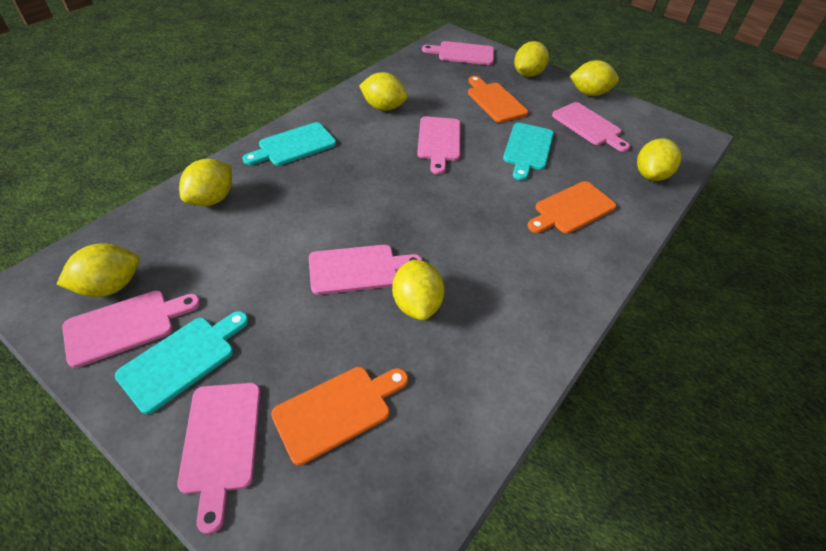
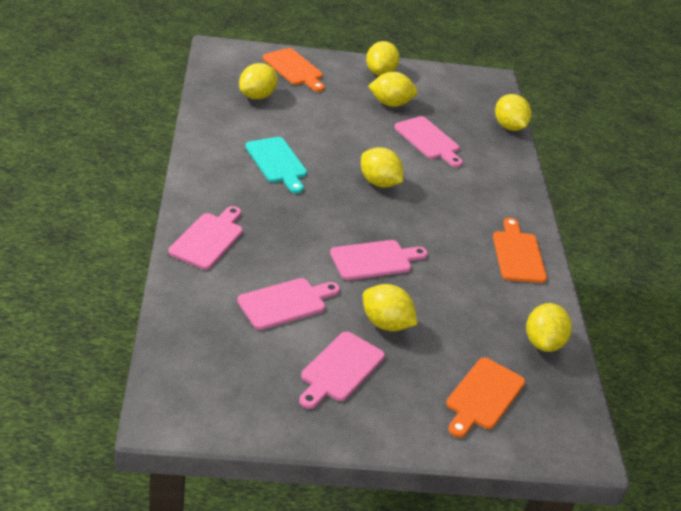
pink cutting board: [62,291,200,368] [177,383,261,534] [309,245,423,295] [417,116,460,174] [422,41,494,65] [552,102,630,152] = 6 -> [169,206,243,270] [237,278,340,330] [299,332,385,409] [330,240,428,280] [394,116,463,167] = 5
turquoise cutting board: [115,311,248,414] [243,122,336,166] [503,123,554,180] = 3 -> [245,137,307,194] = 1

